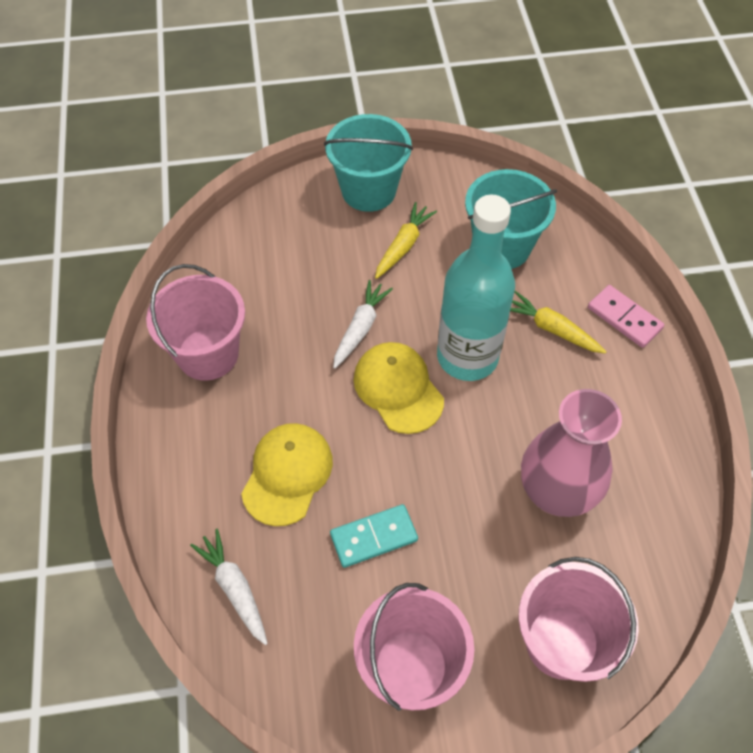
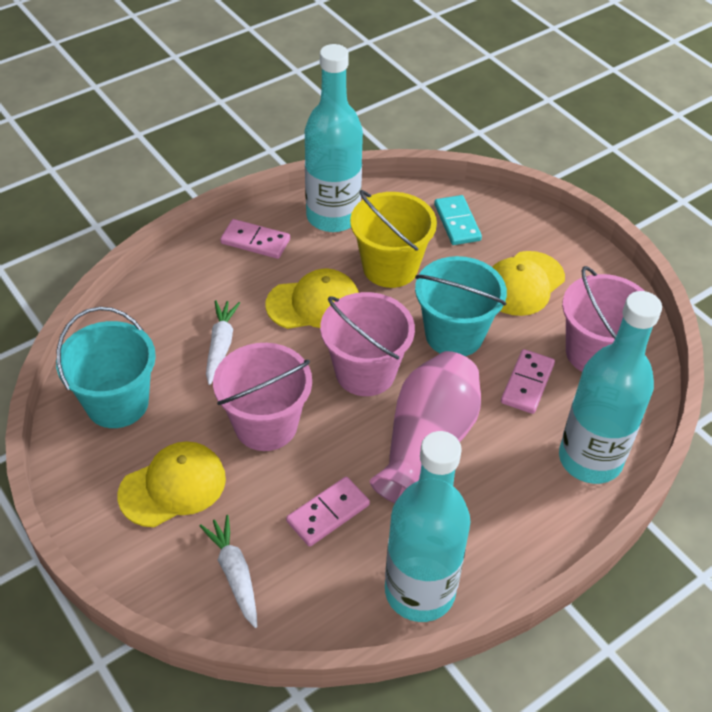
pink domino: [588,285,664,348] = 1 -> [220,219,290,259] [286,477,370,547] [501,349,555,414] = 3
turquoise bottle: [437,195,515,381] = 1 -> [305,44,363,232] [385,431,470,622] [559,291,662,484] = 3
yellow bucket: none = 0 -> [350,190,437,288] = 1
yellow cap: [241,423,333,526] [354,342,444,434] = 2 -> [118,441,226,527] [266,269,359,329] [492,251,565,316] = 3
yellow carrot: [375,202,437,279] [510,291,607,354] = 2 -> none = 0

